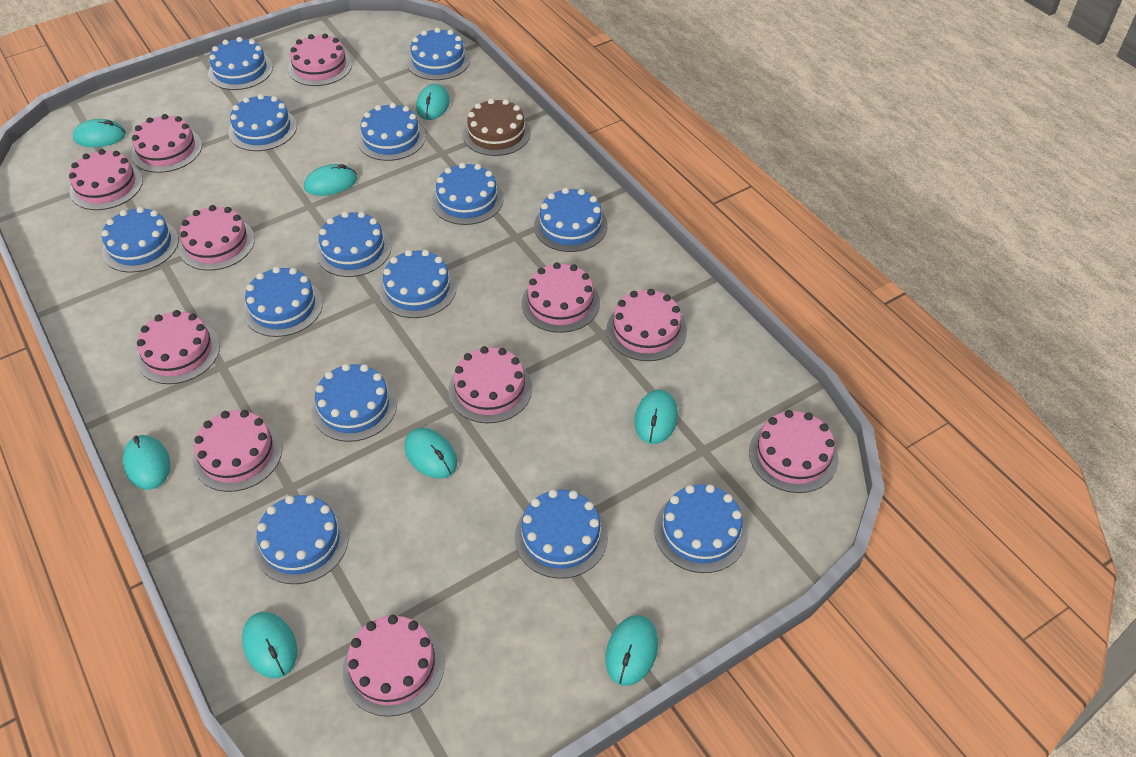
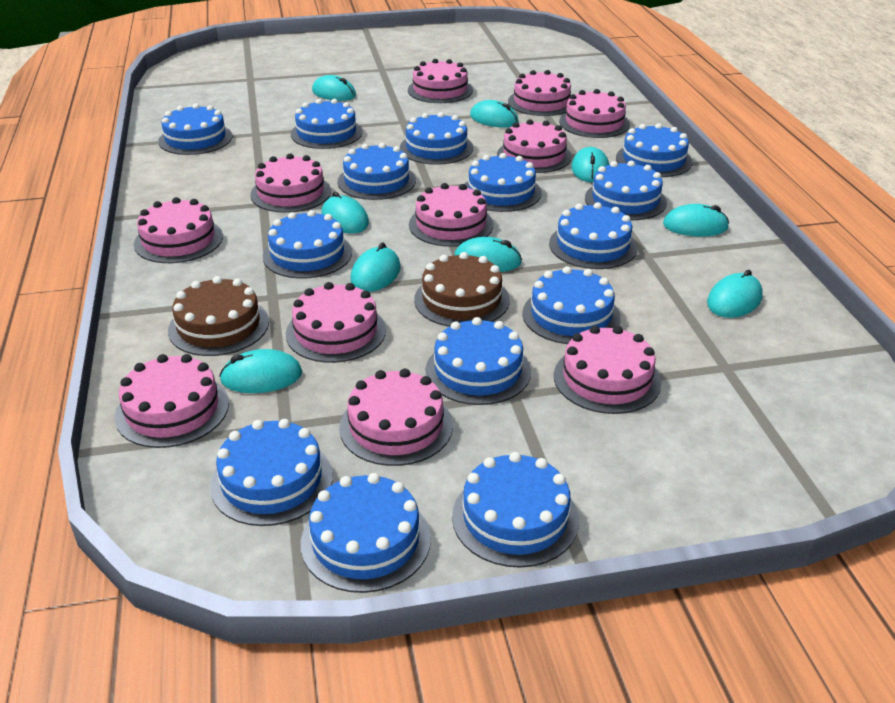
brown cake: [463,99,531,156] = 1 -> [168,276,269,356] [414,252,510,327] = 2
turquoise mouse: [73,119,126,147] [123,435,170,490] [242,612,297,678] [304,164,357,196] [404,428,457,479] [416,84,450,120] [605,615,658,686] [634,390,678,444] = 8 -> [219,349,302,393] [312,75,356,101] [321,192,369,233] [351,243,401,292] [454,237,522,272] [470,100,518,128] [571,147,609,182] [663,204,729,237] [707,270,763,318] = 9

